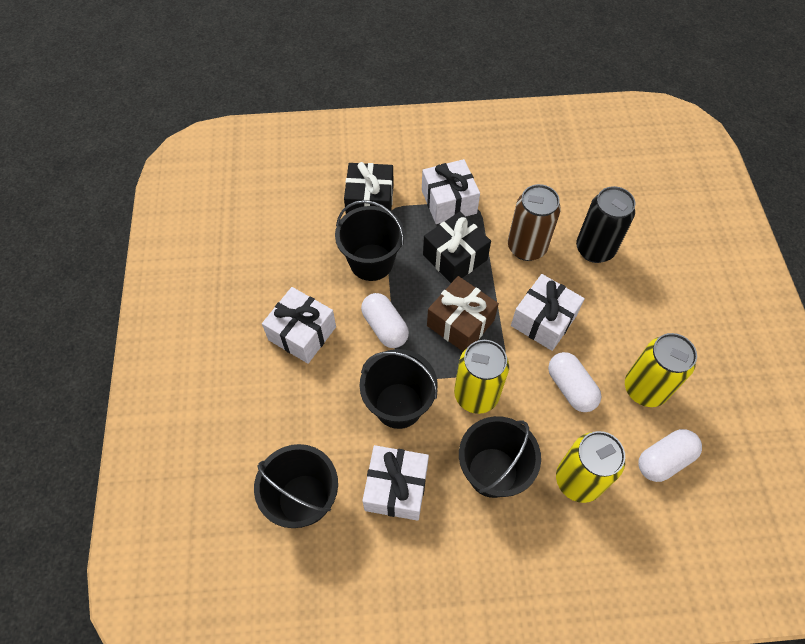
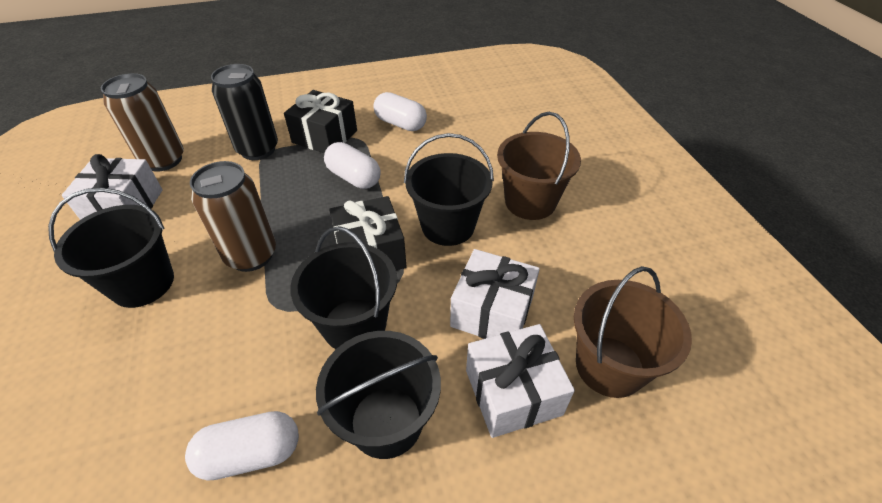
brown bucket: none = 0 -> [497,112,581,220] [574,266,692,398] = 2
brown can: [508,184,561,261] = 1 -> [101,73,184,172] [190,161,276,272] = 2
brown gift: [427,276,499,351] = 1 -> none = 0
white gift: [262,287,336,364] [362,445,429,521] [422,159,480,224] [511,274,585,351] = 4 -> [62,154,163,220] [450,249,540,339] [466,324,575,438] = 3
yellow can: [454,340,509,414] [556,431,625,503] [625,333,697,407] = 3 -> none = 0

